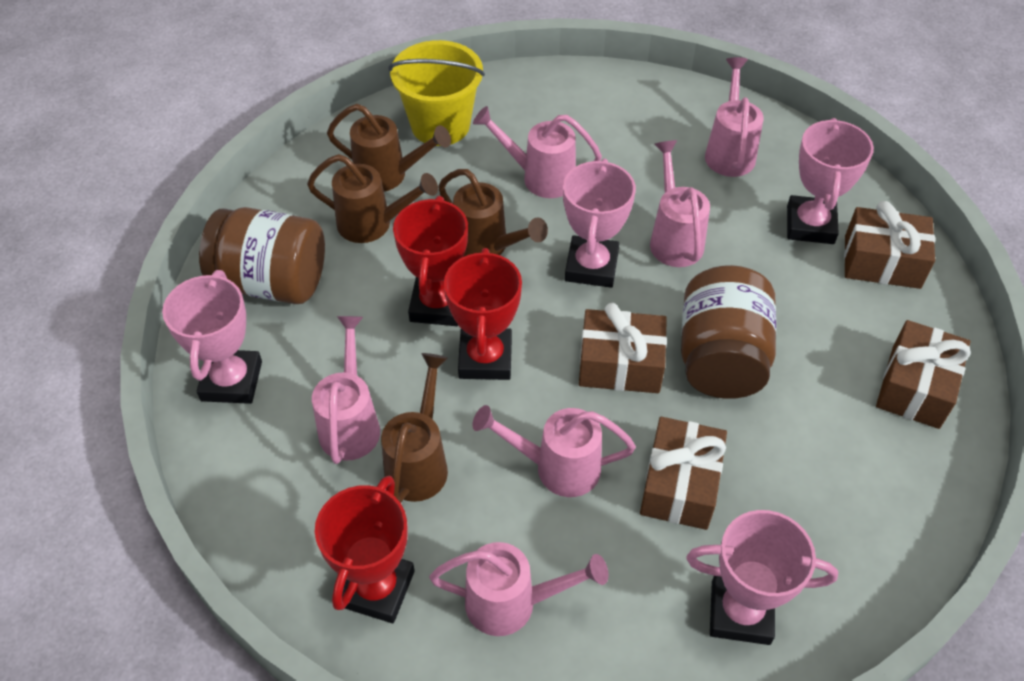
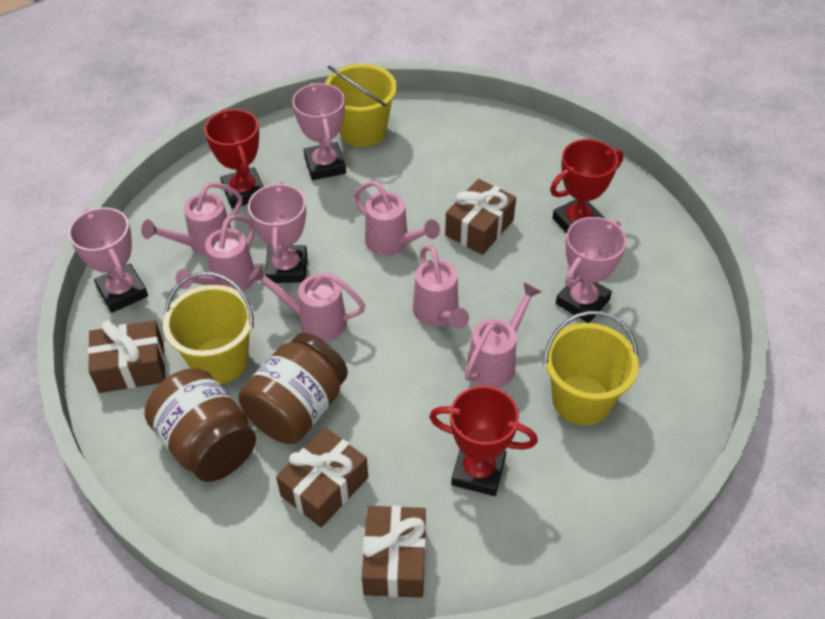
brown watering can: [307,154,438,243] [327,104,451,192] [381,353,448,503] [438,169,548,257] = 4 -> none = 0
yellow bucket: [388,40,485,146] = 1 -> [163,272,254,384] [325,64,397,147] [544,311,639,425] = 3

